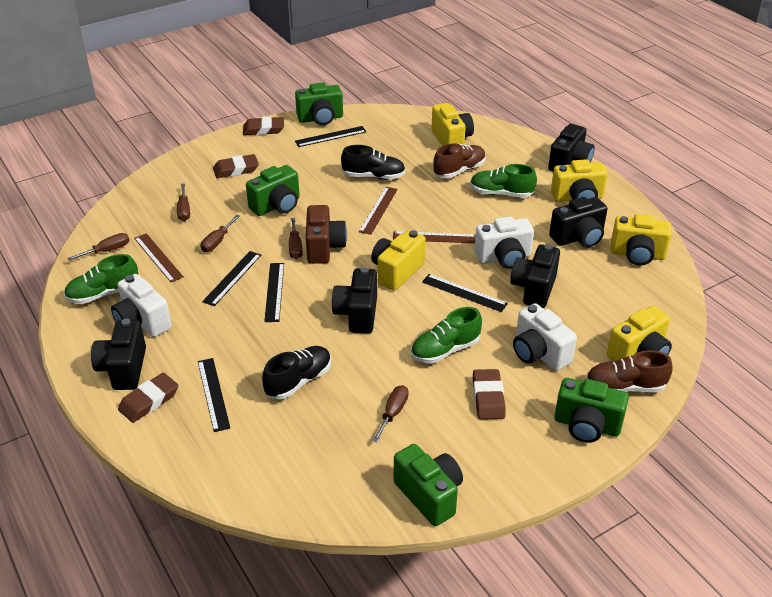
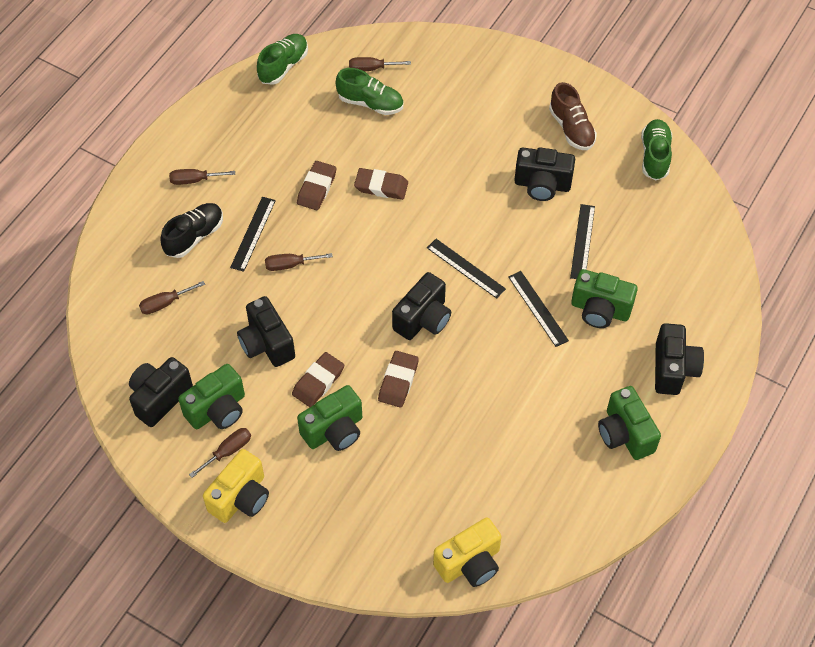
black ruler: [198,358,230,432] [202,251,261,306] [264,263,284,322] [295,126,367,147] [422,274,508,312] = 5 -> [230,197,276,272] [427,239,506,299] [508,271,569,347] [570,204,595,279] = 4
black shoe: [262,346,331,399] [341,145,405,180] = 2 -> [160,203,223,258] = 1
brown camera: [306,205,347,264] = 1 -> none = 0
brown ruler: [134,233,183,282] [359,187,398,235] [393,231,476,243] = 3 -> none = 0
brown shoe: [433,143,486,178] [586,350,672,392] = 2 -> [549,82,597,150] = 1
white camera: [111,274,172,337] [474,217,534,269] [513,303,577,371] = 3 -> none = 0
yellow camera: [371,230,426,291] [432,103,474,146] [551,159,608,202] [607,306,672,362] [611,214,672,265] = 5 -> [203,449,269,523] [433,517,502,587] = 2

